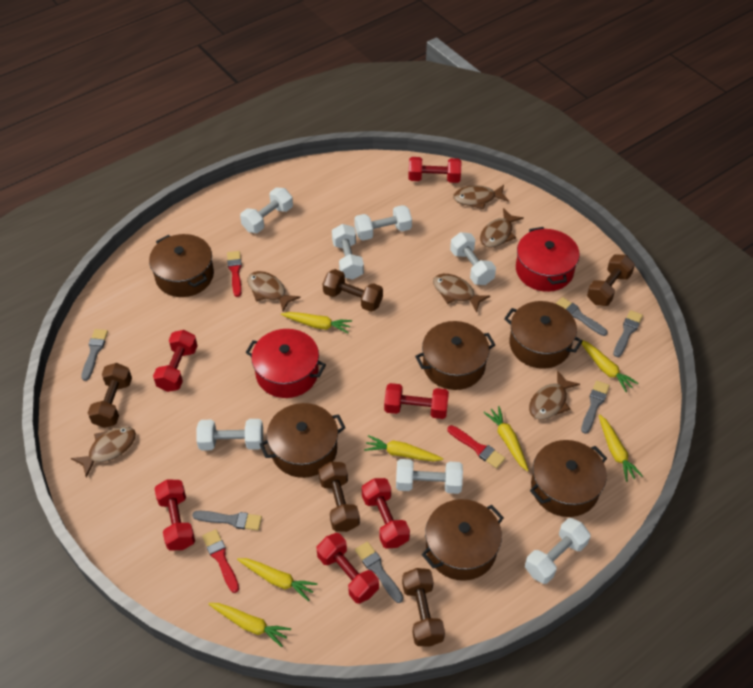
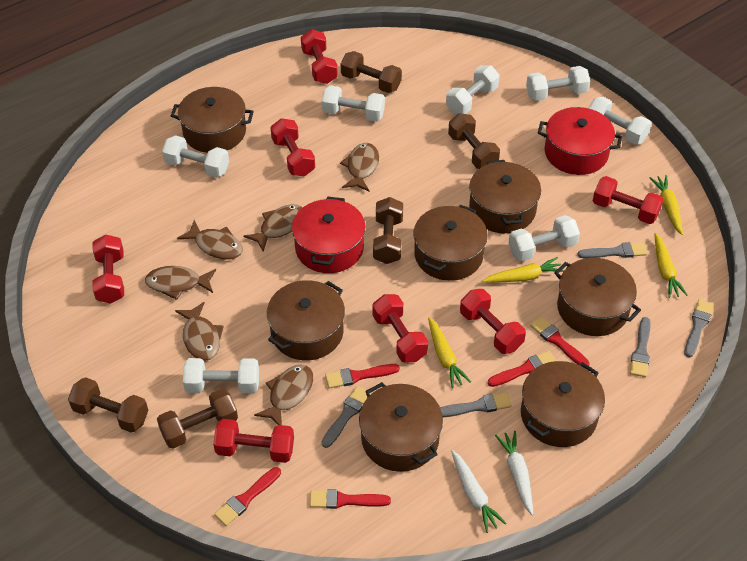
brown pot: [149,234,214,297] [260,403,346,478] [415,321,495,390] [421,499,504,581] [504,301,583,369] [530,440,607,517] = 6 -> [171,87,254,153] [267,280,345,361] [359,382,443,472] [413,205,488,281] [469,160,541,233] [521,361,605,447] [554,258,641,336] = 7
grey brush: [81,329,108,381] [192,511,262,531] [355,541,403,603] [555,297,608,336] [581,380,610,434] [613,310,643,357] = 6 -> [321,386,371,448] [440,392,512,418] [578,242,647,258] [630,317,651,377] [684,300,714,357] = 5
red brush: [202,529,239,593] [227,251,242,297] [448,425,505,468] = 3 -> [214,467,281,526] [310,489,391,509] [325,364,400,389] [488,351,556,387] [530,316,590,366] = 5
red dumbbell: [153,330,198,392] [154,479,195,550] [317,533,379,604] [362,478,410,549] [384,383,449,419] [408,157,461,183] = 6 -> [92,234,124,304] [213,419,294,463] [270,118,315,177] [301,29,338,84] [372,294,428,363] [460,289,526,354] [593,176,664,224] = 7
white carrot: none = 0 -> [451,450,507,533] [495,431,533,515] = 2
yellow carrot: [209,603,291,647] [237,558,317,601] [281,312,352,333] [364,435,443,461] [483,406,529,471] [581,340,638,392] [599,414,643,482] = 7 -> [428,317,471,388] [482,257,564,283] [650,175,683,235] [654,233,688,298] = 4

